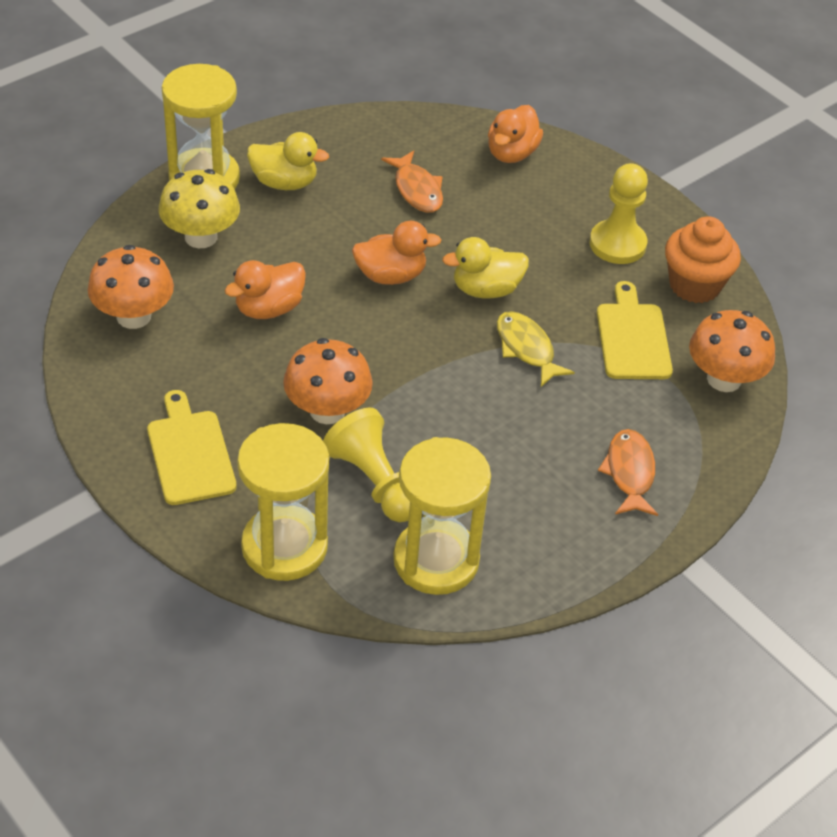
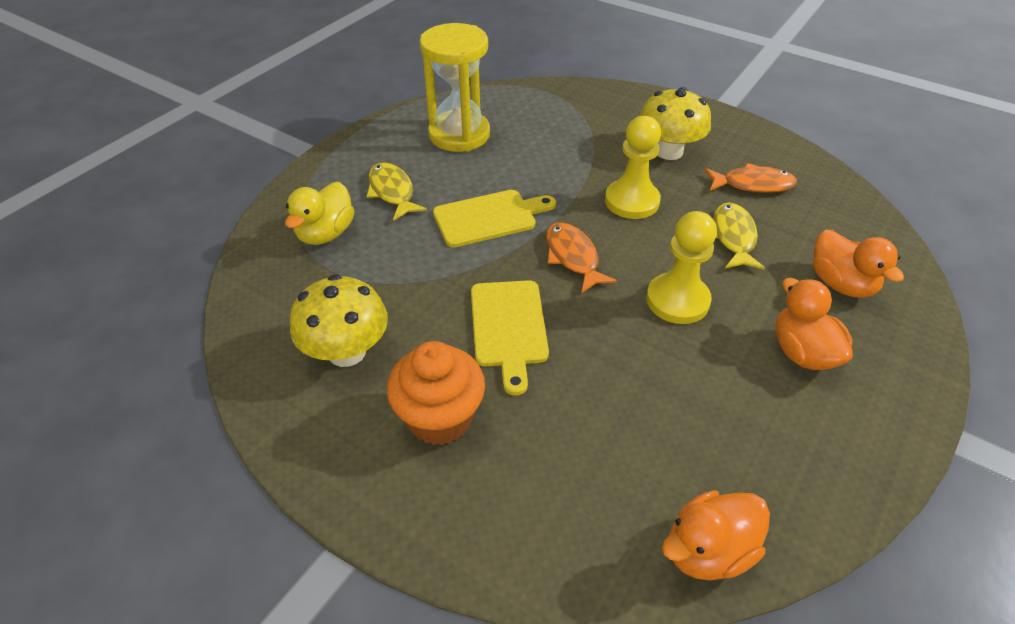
orange mushroom: [88,245,174,329] [283,338,373,424] [689,310,775,392] = 3 -> none = 0
yellow duck: [247,132,329,190] [442,237,529,299] = 2 -> [285,182,355,245] = 1
yellow fish: [497,311,575,387] = 1 -> [366,162,427,221] [713,202,765,270] = 2
yellow hourglass: [162,64,240,189] [237,423,329,581] [393,437,491,595] = 3 -> [420,23,490,152] = 1
yellow mushroom: [158,169,240,248] = 1 -> [290,274,388,367] [640,87,711,160] = 2

